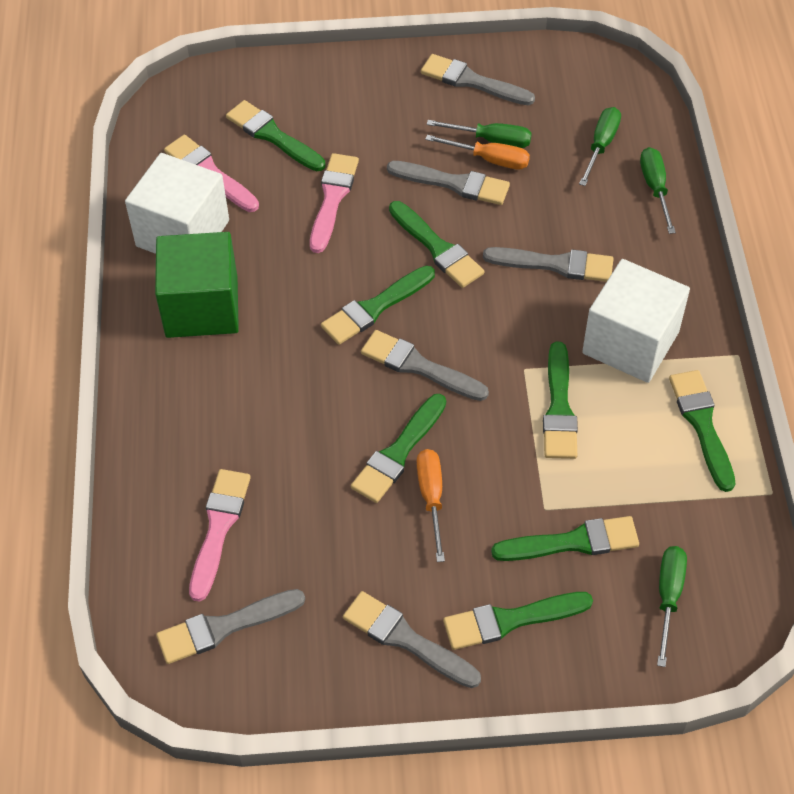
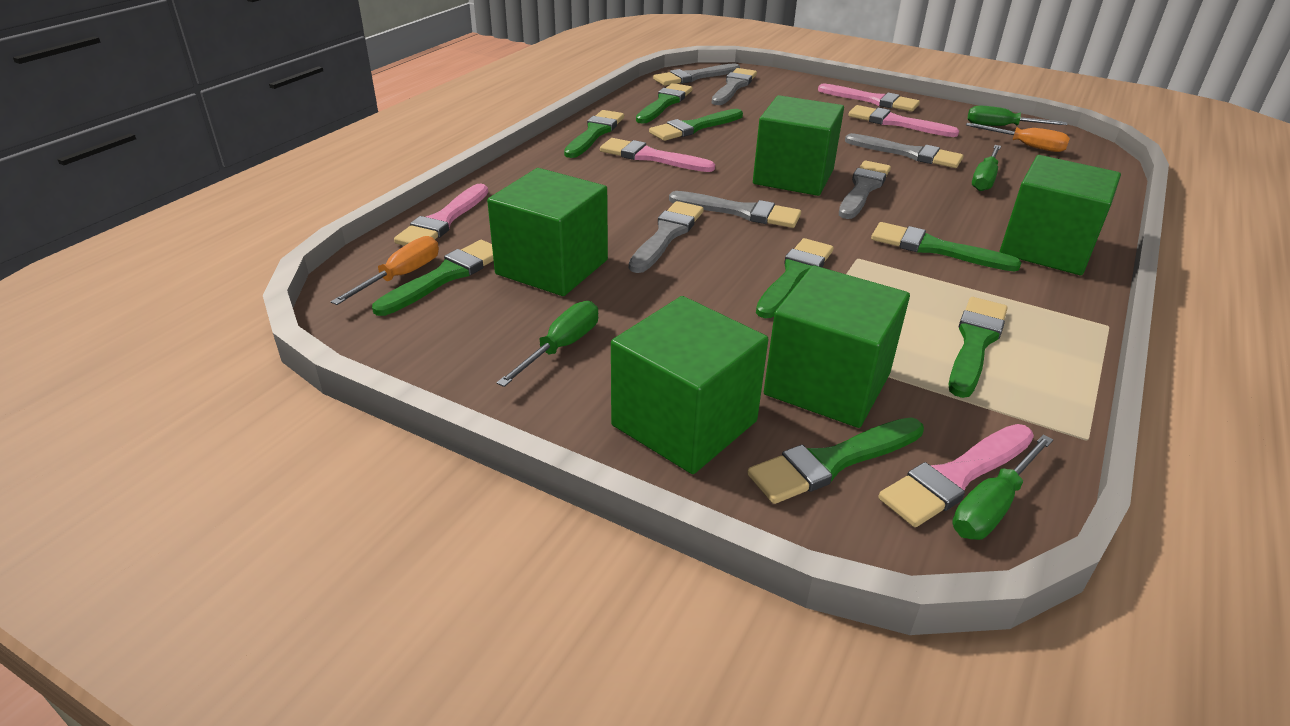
green cube: [155,232,239,338] = 1 -> [487,168,608,296] [611,296,768,474] [753,95,844,196] [764,265,910,428] [1000,155,1121,275] = 5
pink brush: [164,135,259,212] [189,469,251,602] [310,153,359,253] = 3 -> [394,184,488,246] [600,138,715,172] [818,84,920,112] [848,105,959,137] [879,424,1034,527] = 5
white cube: [125,153,229,254] [582,259,690,383] = 2 -> none = 0

